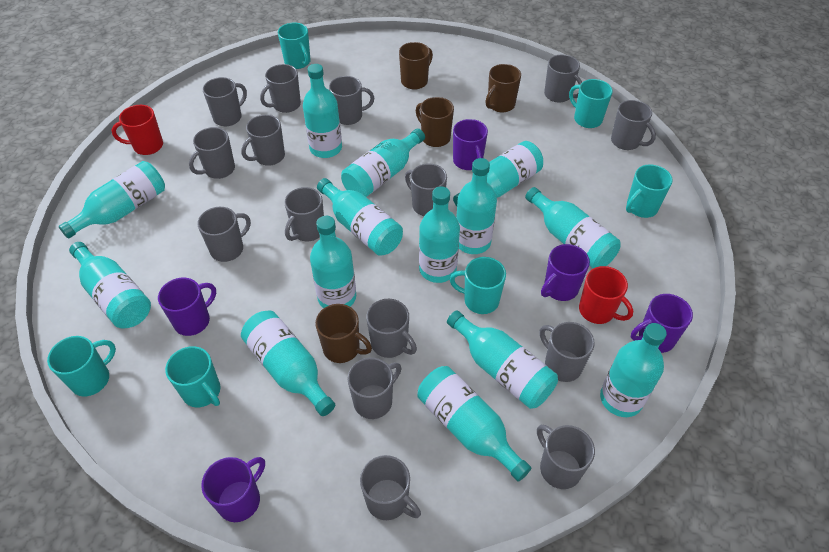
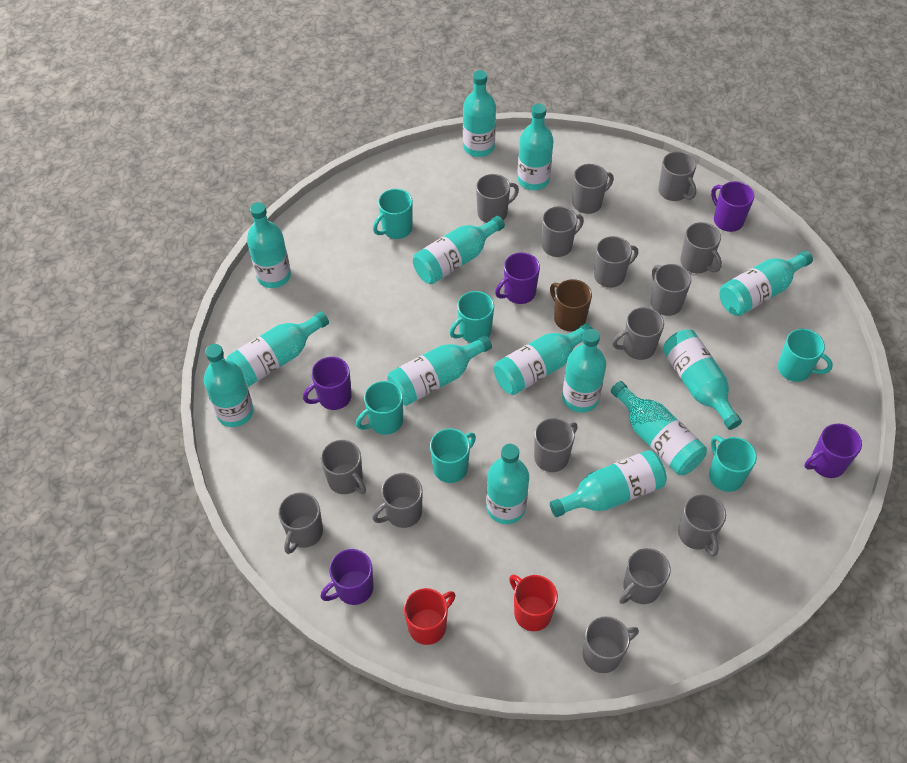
brown mug: [315,304,372,363] [399,42,433,90] [416,97,454,147] [486,64,521,112] = 4 -> [550,279,592,332] = 1

